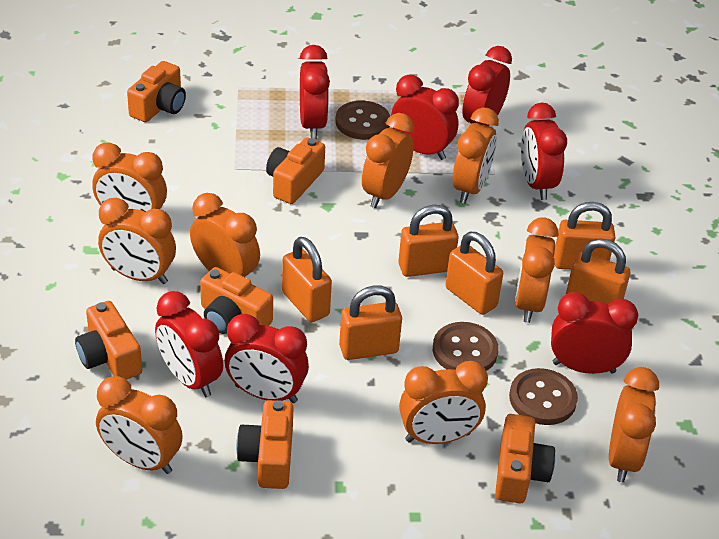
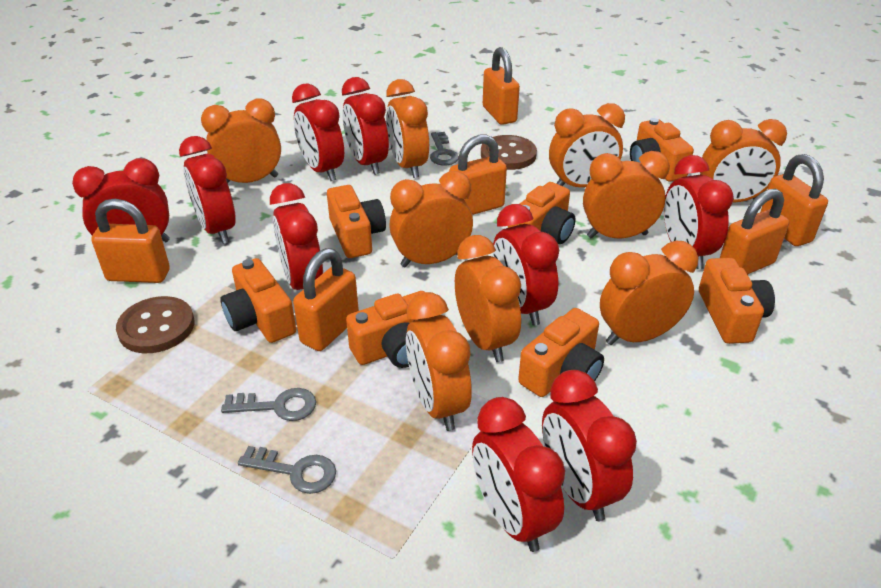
brown button: [335,101,390,140] [433,322,498,371] [509,368,578,425] = 3 -> [116,296,194,353] [481,135,537,170] = 2
grey key: none = 0 -> [221,388,316,421] [238,446,336,494] [430,132,459,166] = 3
orange camera: [75,301,142,380] [127,61,186,122] [200,267,273,334] [236,400,294,489] [266,137,325,204] [495,414,555,503] = 6 -> [220,258,296,343] [327,185,386,258] [346,291,425,368] [508,182,576,244] [518,308,604,397] [630,118,694,181] [699,258,775,344] = 7
red clock: [155,291,223,397] [225,314,309,403] [300,45,330,139] [391,75,459,160] [462,46,512,126] [521,103,567,200] [551,292,638,374] = 7 -> [72,158,170,242] [179,136,236,244] [270,183,323,290] [292,84,344,181] [342,77,389,175] [472,397,565,552] [493,204,559,326] [542,370,637,521] [664,155,734,269] = 9

